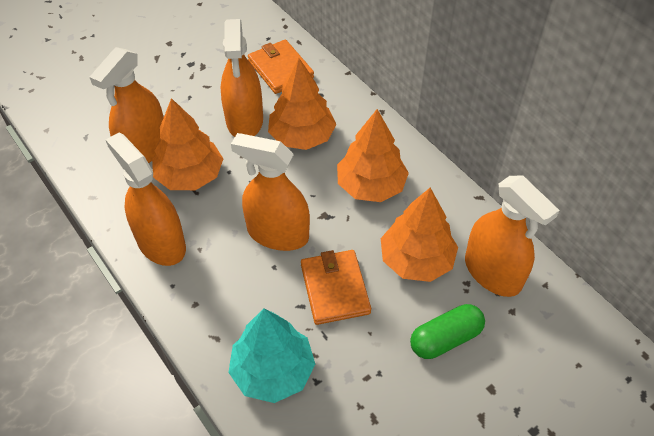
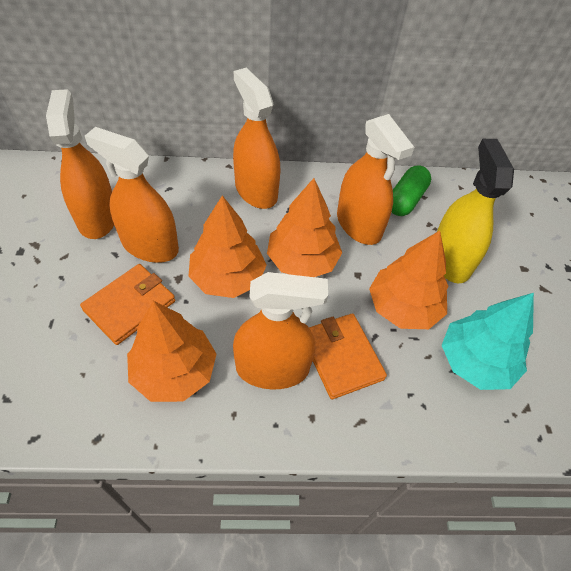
yellow spray bottle: none = 0 -> [437,139,514,283] = 1

